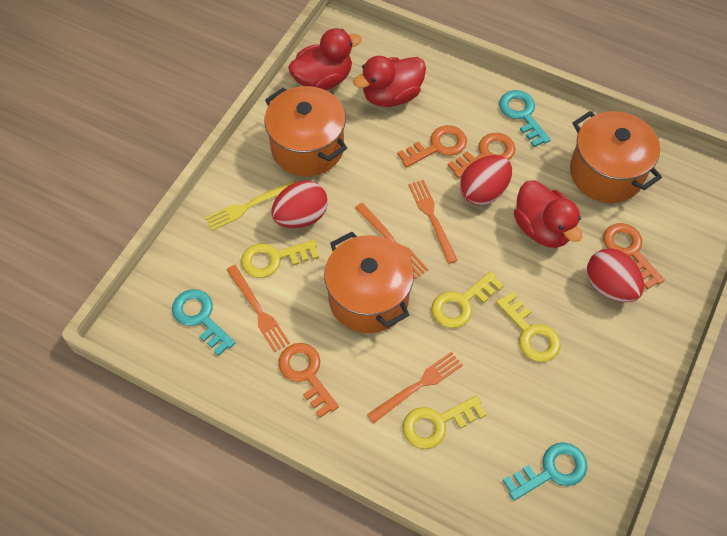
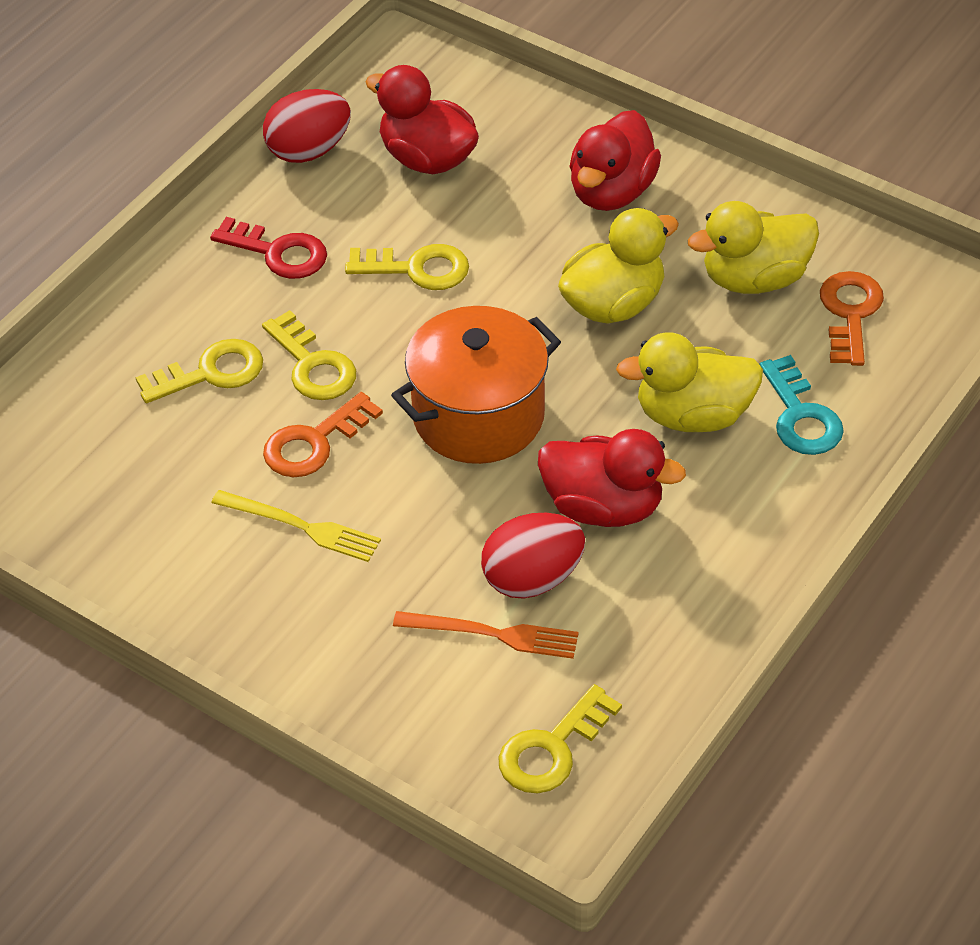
orange fork: [227,265,290,352] [355,203,429,279] [367,352,463,424] [408,180,458,264] = 4 -> [393,611,579,659] = 1
orange key: [278,343,339,418] [397,125,467,168] [448,133,516,179] [603,223,665,290] = 4 -> [263,392,383,477] [820,271,884,366] = 2
orange pot: [265,86,347,177] [324,232,414,333] [570,111,662,203] = 3 -> [391,306,561,464] = 1
red egg: [272,180,328,228] [460,155,512,205] [587,248,644,302] = 3 -> [263,89,351,163] [481,513,585,599] = 2
red key: none = 0 -> [210,217,327,279] = 1
turquoise key: [172,289,235,356] [499,90,551,147] [503,442,587,501] = 3 -> [759,355,844,455] = 1
yellow duck: none = 0 -> [558,208,679,324] [616,332,763,432] [688,201,819,294] = 3

